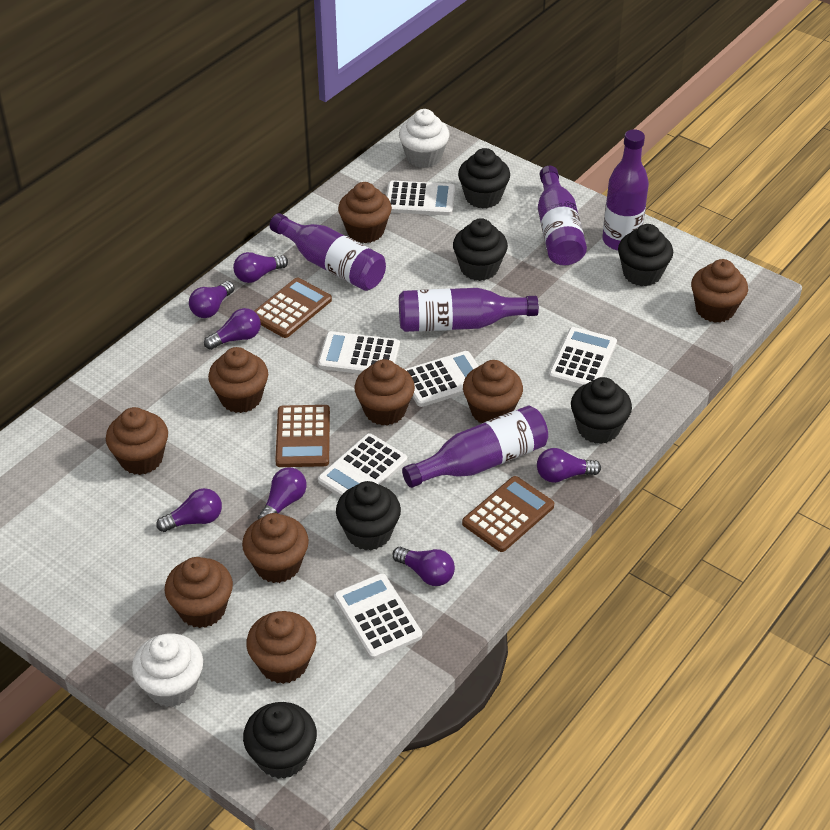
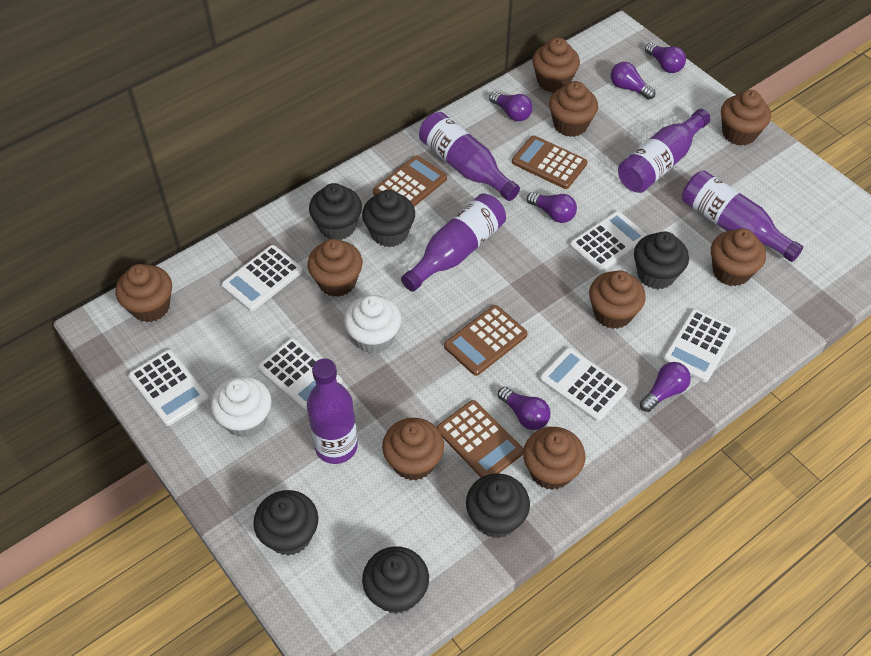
brown calculator: [254,278,332,338] [275,405,330,467] [462,476,554,552] = 3 -> [373,156,447,207] [437,400,523,477] [444,305,528,376] [512,136,587,189] = 4
purple light bulb: [156,488,222,532] [189,281,235,318] [204,308,261,350] [233,252,288,283] [258,467,307,519] [393,547,455,586] [537,448,601,483] = 7 -> [489,92,533,121] [498,387,550,430] [527,192,577,223] [611,62,655,99] [640,362,691,412] [645,43,686,73] = 6

